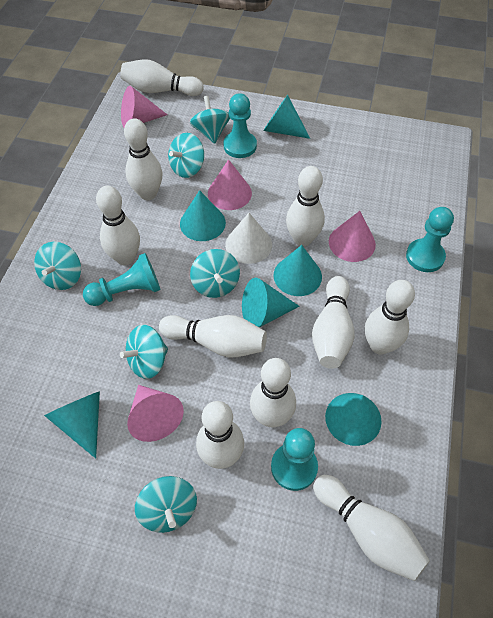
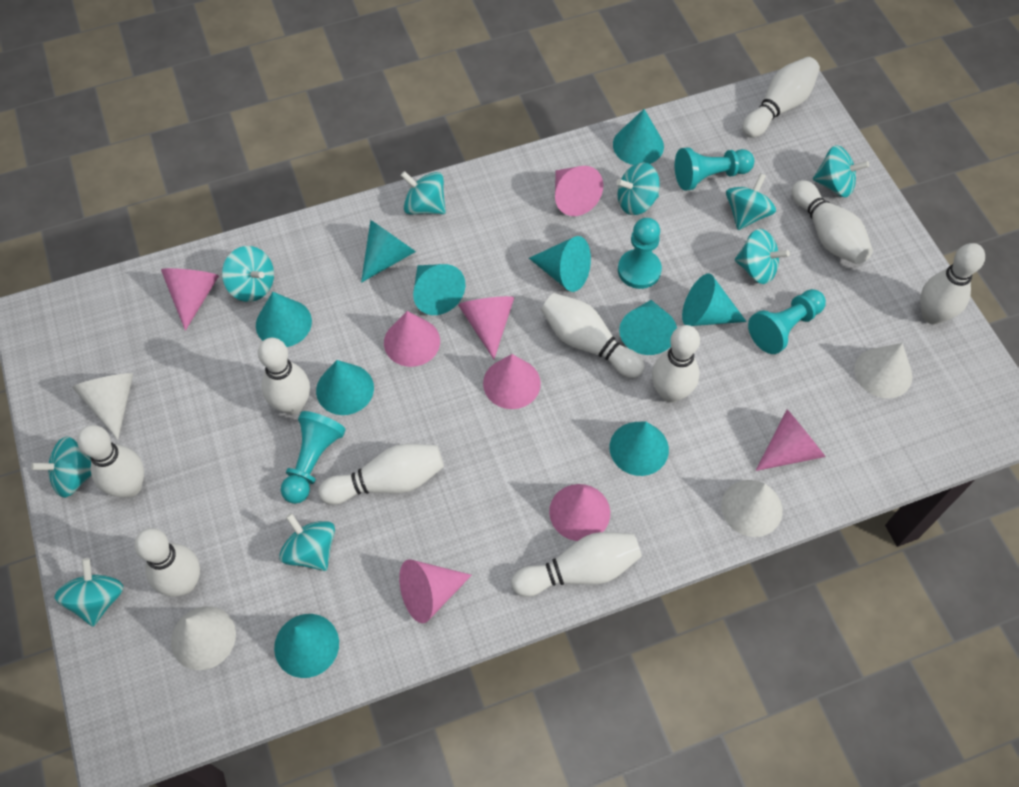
pink cone: [121,86,168,128] [127,385,184,442] [208,159,252,210] [329,211,376,262] = 4 -> [161,268,219,331] [384,311,440,367] [399,559,472,623] [458,296,515,359] [483,354,541,409] [549,484,610,541] [555,166,603,216] [756,409,826,471] = 8
turquoise cone: [44,391,100,459] [180,190,226,241] [242,278,299,328] [263,95,310,139] [273,245,322,296] [325,393,381,446] = 6 -> [256,292,312,347] [274,614,339,678] [316,360,374,415] [361,220,416,283] [413,264,465,315] [529,236,591,292] [610,421,669,476] [613,109,664,165] [619,300,677,355] [682,273,747,326] = 10
turquoise spinning top: [34,242,81,290] [120,325,168,379] [135,476,197,533] [168,133,204,178] [190,96,230,144] [190,249,240,298] = 6 -> [31,437,91,498] [55,558,123,626] [222,246,274,302] [279,513,335,571] [401,171,446,214] [616,162,660,215] [726,173,776,230] [735,229,790,284] [813,145,869,197] = 9
white cone: [225,213,272,264] = 1 -> [72,373,133,440] [171,606,236,670] [721,480,783,537] [854,343,912,398] = 4

